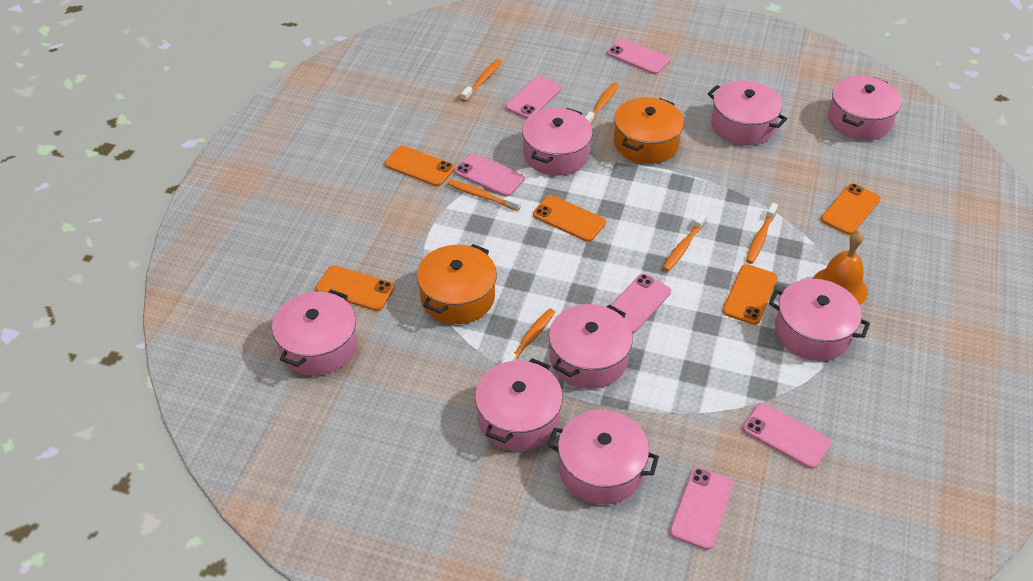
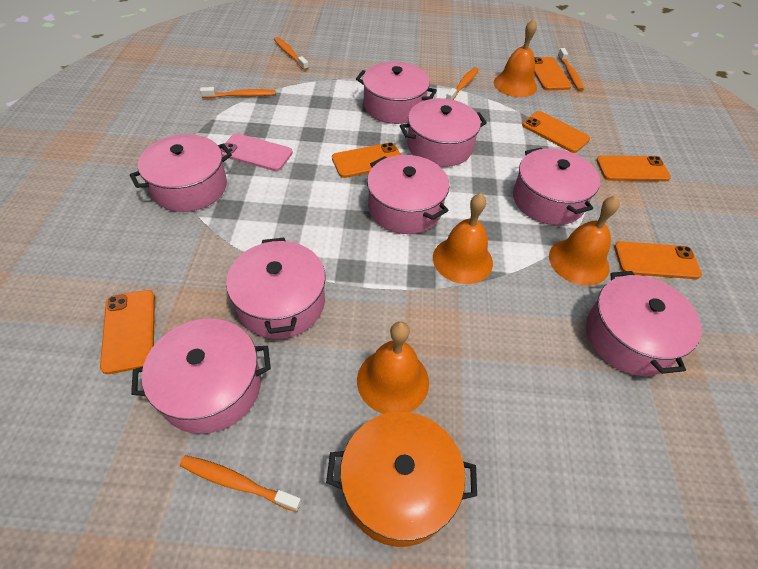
orange bell: [813,230,868,305] = 1 -> [357,321,429,414] [433,193,493,284] [494,19,537,97] [549,196,620,286] = 4
orange phone: [316,265,395,311] [384,145,455,187] [533,195,606,242] [722,264,778,325] [821,183,881,235] = 5 -> [100,290,155,374] [332,142,401,178] [522,111,590,153] [534,57,572,90] [596,155,671,181] [614,241,702,279] = 6
orange pot: [417,244,497,324] [614,97,684,164] = 2 -> [326,412,477,547] = 1
orange toothbrush: [447,180,521,211] [461,59,502,102] [502,308,555,363] [585,82,619,124] [663,213,707,271] [746,203,778,264] = 6 -> [180,455,301,512] [200,87,276,98] [274,37,309,71] [446,67,479,100] [558,48,584,91] = 5
pink phone: [454,153,525,197] [505,76,562,119] [607,38,670,74] [611,274,671,334] [670,467,734,550] [743,403,831,469] = 6 -> [220,133,293,171] = 1

